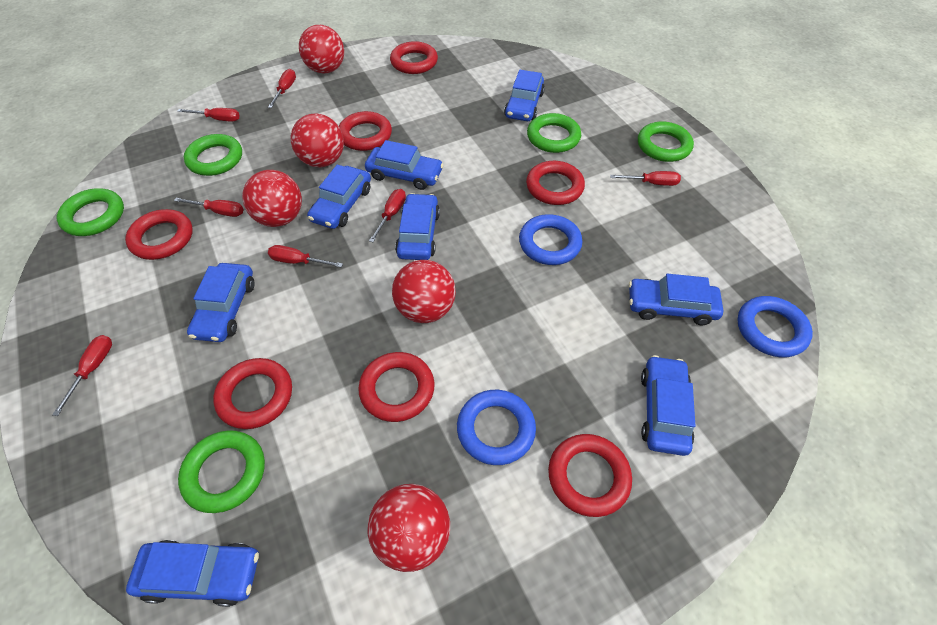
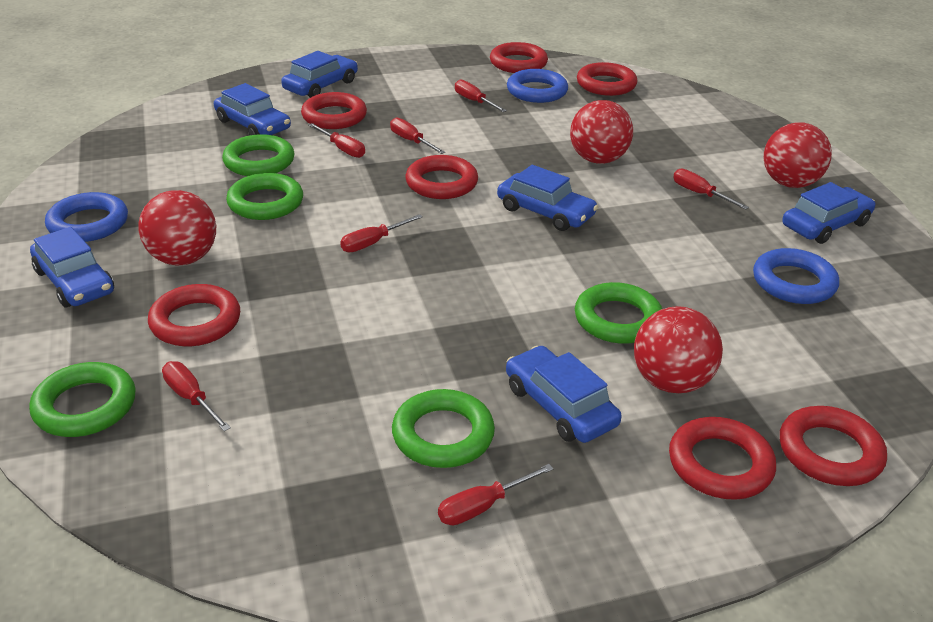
blue car: [126,540,259,607] [187,263,255,342] [307,164,371,229] [365,140,444,190] [395,193,440,260] [504,70,545,121] [629,274,723,325] [641,355,695,456] = 8 -> [30,227,114,307] [214,83,291,135] [281,51,358,98] [497,165,598,231] [506,346,622,443] [782,182,875,244] = 6
red ball: [242,170,302,227] [291,113,344,167] [299,25,344,74] [368,484,450,572] [392,260,456,323] = 5 -> [138,190,216,266] [570,100,633,164] [634,306,723,393] [764,122,832,188] = 4

